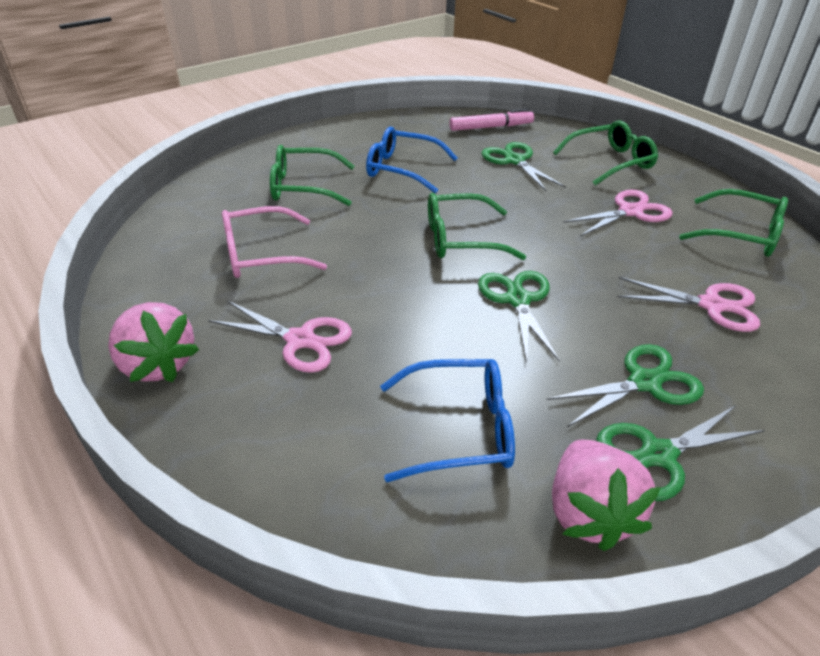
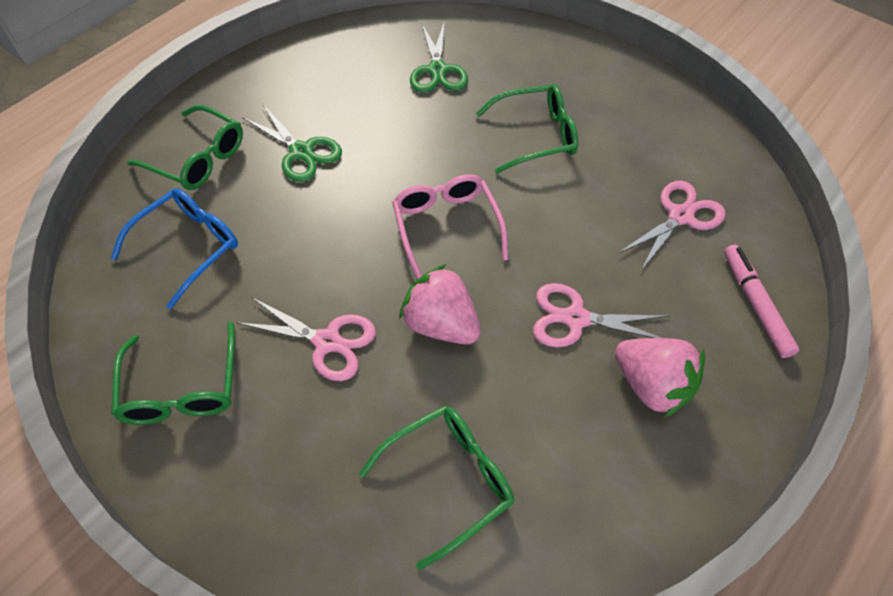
blue glasses: [366,127,458,193] [380,359,515,482] = 2 -> [111,188,238,309] = 1
green scissors: [478,271,560,363] [481,142,566,191] [547,344,704,427] [596,405,765,501] = 4 -> [242,105,342,182] [410,20,468,93] = 2

